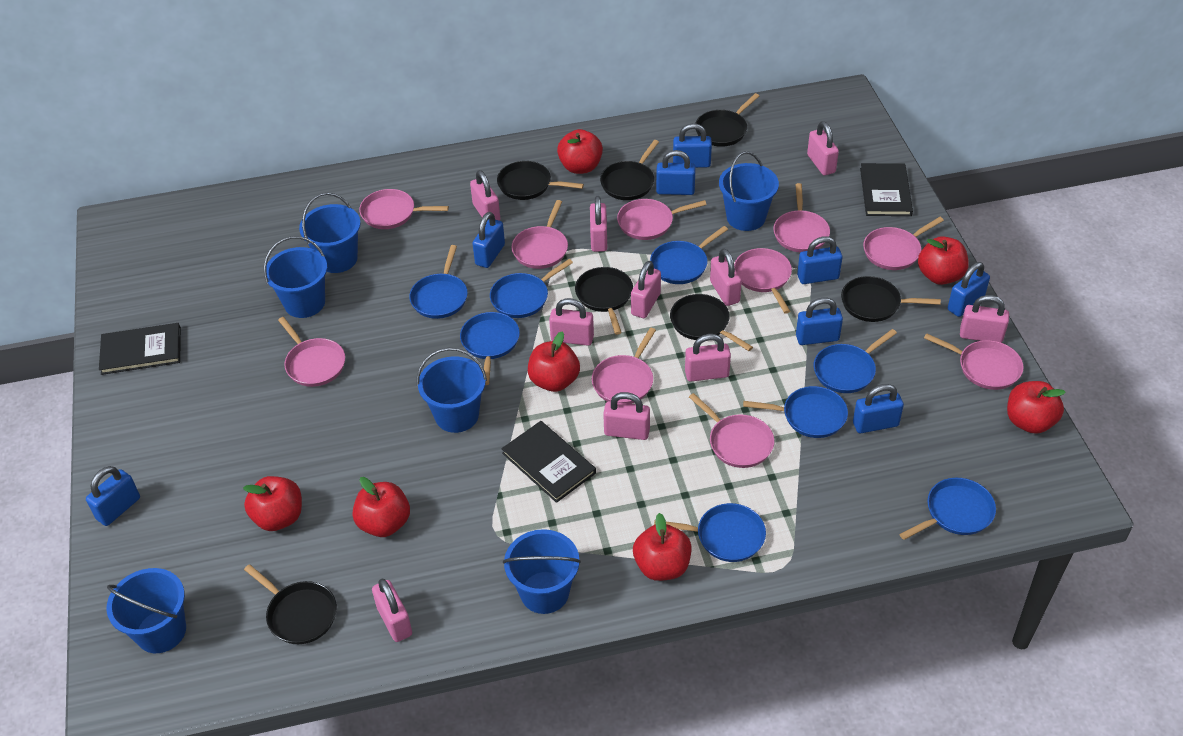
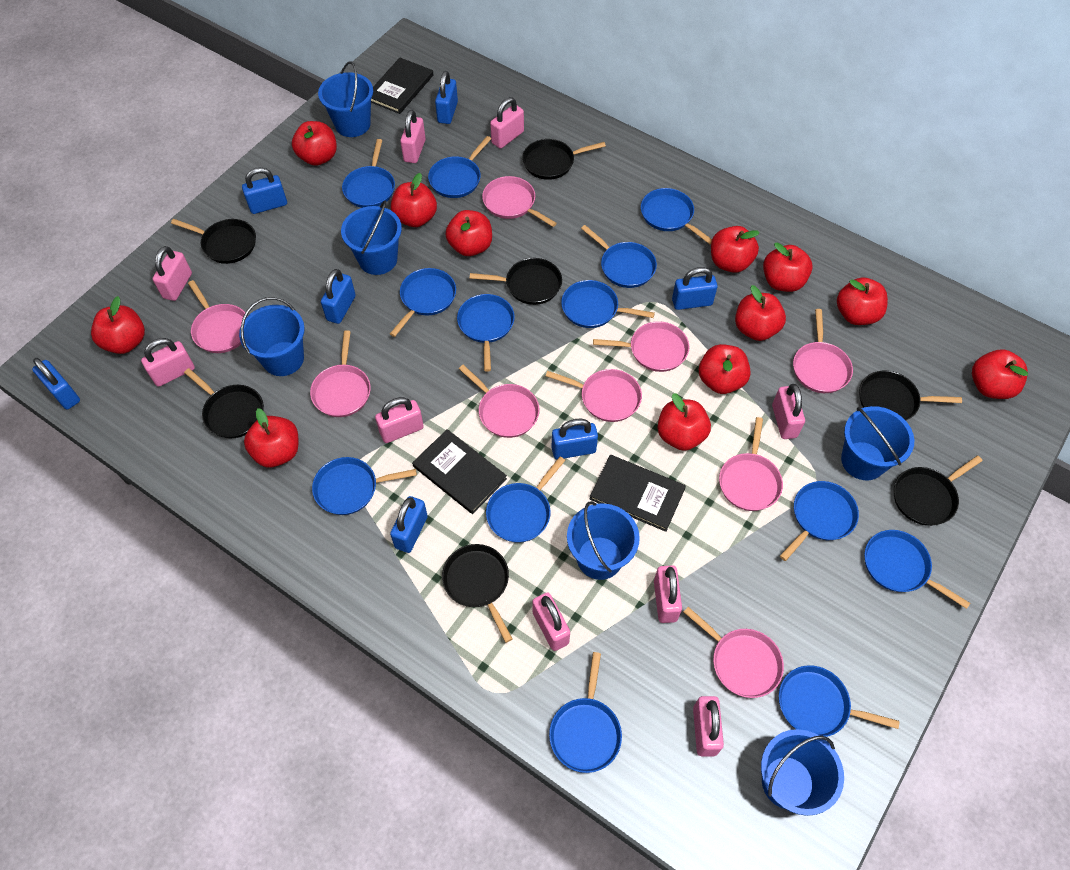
blue padlock: [86,466,140,526] [472,212,505,268] [656,150,696,195] [673,123,712,168] [796,297,843,345] [797,236,842,284] [853,384,904,433] [948,262,990,317] = 8 -> [32,358,80,409] [242,167,287,214] [321,269,356,324] [390,496,428,553] [435,71,458,124] [552,419,598,459] [672,267,718,310] = 7
blue pan: [409,245,468,319] [460,312,520,385] [490,259,573,318] [650,226,728,284] [654,503,766,562] [743,386,848,438] [814,329,897,393] [900,478,996,540] = 8 -> [312,457,417,515] [342,139,395,208] [390,268,456,337] [428,136,491,198] [457,294,515,372] [486,457,566,543] [549,652,622,773] [561,280,655,328] [581,225,657,288] [641,188,712,244] [779,665,899,737] [780,481,859,561] [864,530,970,609] = 13
pink padlock: [372,579,412,642] [470,170,500,221] [549,298,594,346] [590,196,607,252] [603,392,650,440] [631,261,661,318] [685,334,731,382] [710,248,742,306] [807,121,839,175] [960,295,1009,343] = 10 -> [141,338,195,387] [153,246,192,301] [375,397,424,443] [400,110,426,163] [490,97,524,149] [532,592,570,651] [654,565,682,623] [693,696,724,756] [772,384,805,439] = 9
pink pan: [278,317,345,387] [359,189,449,229] [512,200,568,269] [592,328,656,404] [617,199,707,240] [689,393,774,468] [734,248,792,314] [773,183,830,252] [863,217,944,270] [924,333,1024,390] = 10 -> [188,280,245,353] [310,330,371,417] [459,365,539,438] [482,176,557,227] [546,369,642,422] [593,321,689,372] [684,607,784,698] [719,417,783,511] [793,309,853,393] = 9
red apple: [243,476,302,531] [353,477,410,537] [528,332,580,392] [557,129,603,174] [633,513,691,581] [918,236,969,285] [1007,381,1066,434] = 7 -> [91,296,145,354] [244,408,298,467] [292,121,337,166] [391,173,437,227] [445,210,492,256] [657,393,711,451] [699,344,751,394] [711,226,760,273] [735,285,786,341] [763,243,813,292] [837,277,888,325] [972,349,1028,399] = 12

